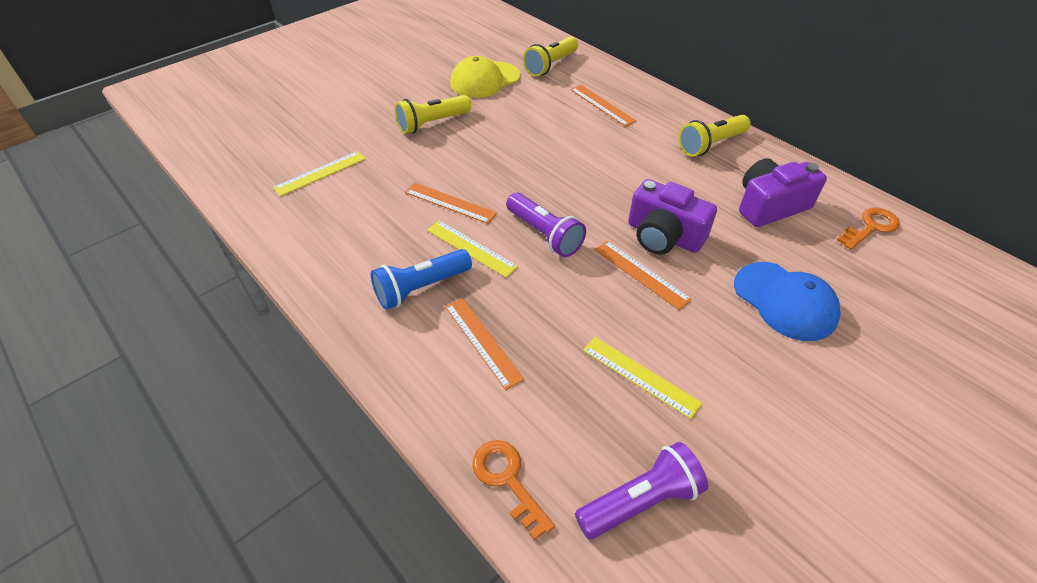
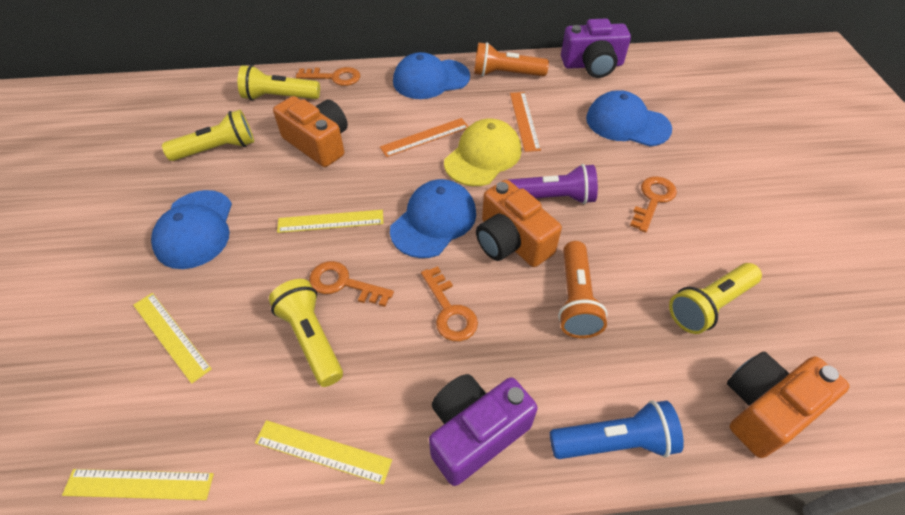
blue cap: [734,262,841,341] = 1 -> [151,190,232,269] [390,179,476,258] [393,52,470,99] [586,90,672,146] = 4
orange camera: none = 0 -> [273,96,348,167] [476,180,562,267] [727,352,850,458] = 3
orange flashlight: none = 0 -> [474,42,549,77] [558,241,608,338] = 2
orange key: [472,440,555,540] [837,208,900,250] = 2 -> [296,67,360,86] [309,261,394,307] [421,266,478,341] [630,176,677,233] = 4
orange ruler: [405,183,497,224] [445,298,524,390] [570,85,636,126] [595,241,692,310] = 4 -> [380,118,469,157] [510,92,541,152] = 2
purple flashlight: [506,193,586,257] [575,442,708,539] = 2 -> [508,164,598,204] = 1
yellow flashlight: [395,95,471,134] [523,36,578,77] [678,115,751,157] = 3 -> [162,110,254,161] [238,65,320,100] [269,279,343,387] [669,263,762,334] = 4
yellow ruler: [273,151,365,196] [427,220,518,278] [583,337,702,419] = 3 -> [62,469,214,500] [133,293,212,384] [255,420,392,484] [277,210,383,233] = 4

